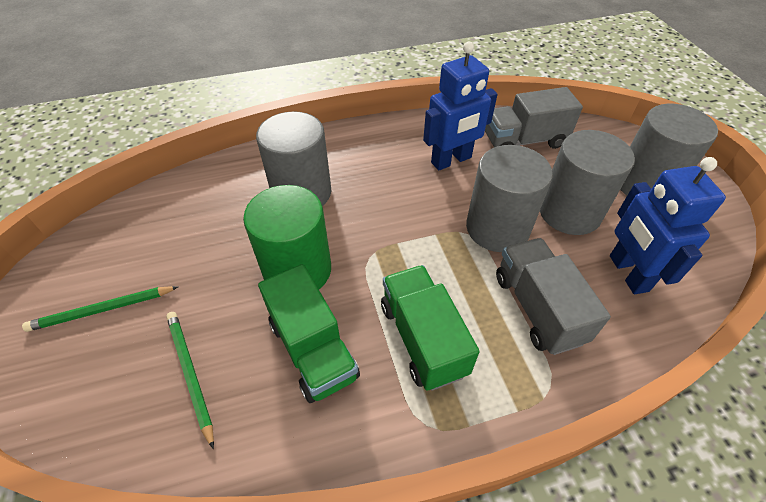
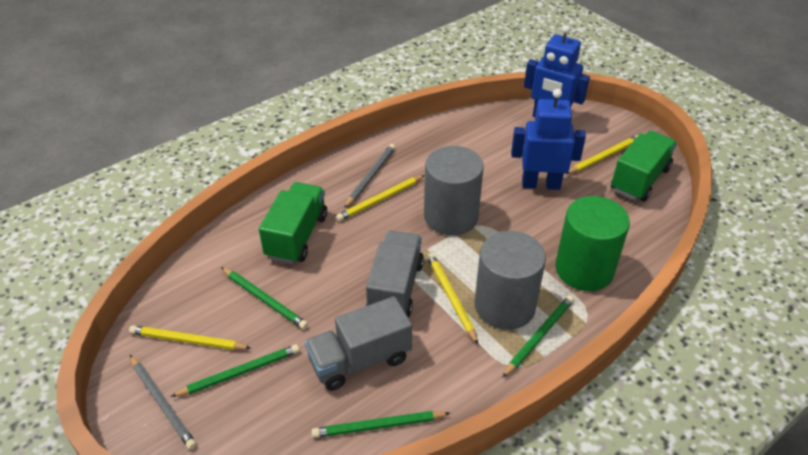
green pencil: [22,286,178,332] [166,312,214,449] = 2 -> [170,344,300,397] [221,267,308,329] [312,411,450,438] [502,295,574,378] = 4
grey cylinder: [256,111,331,206] [466,145,553,252] [540,130,635,235] [620,104,718,195] = 4 -> [424,146,484,235] [475,231,546,330] = 2
grey pencil: none = 0 -> [130,355,197,450] [344,144,395,208] = 2
yellow pencil: none = 0 -> [129,325,251,350] [336,175,425,221] [427,253,478,344] [566,135,638,174] = 4

